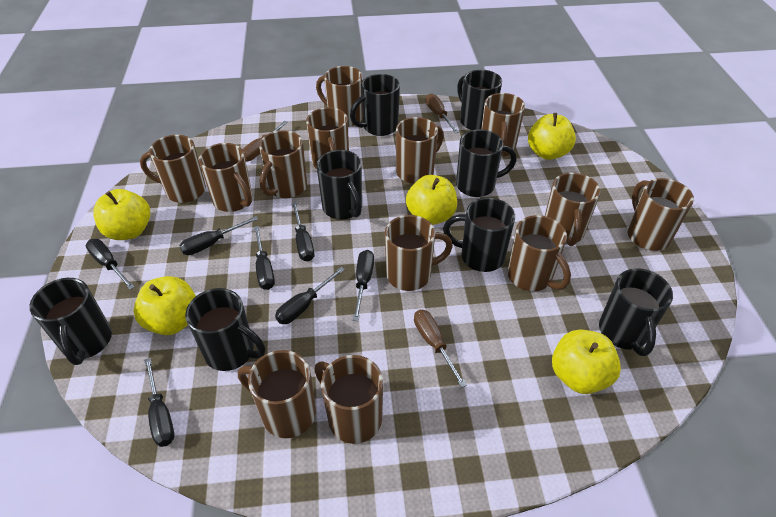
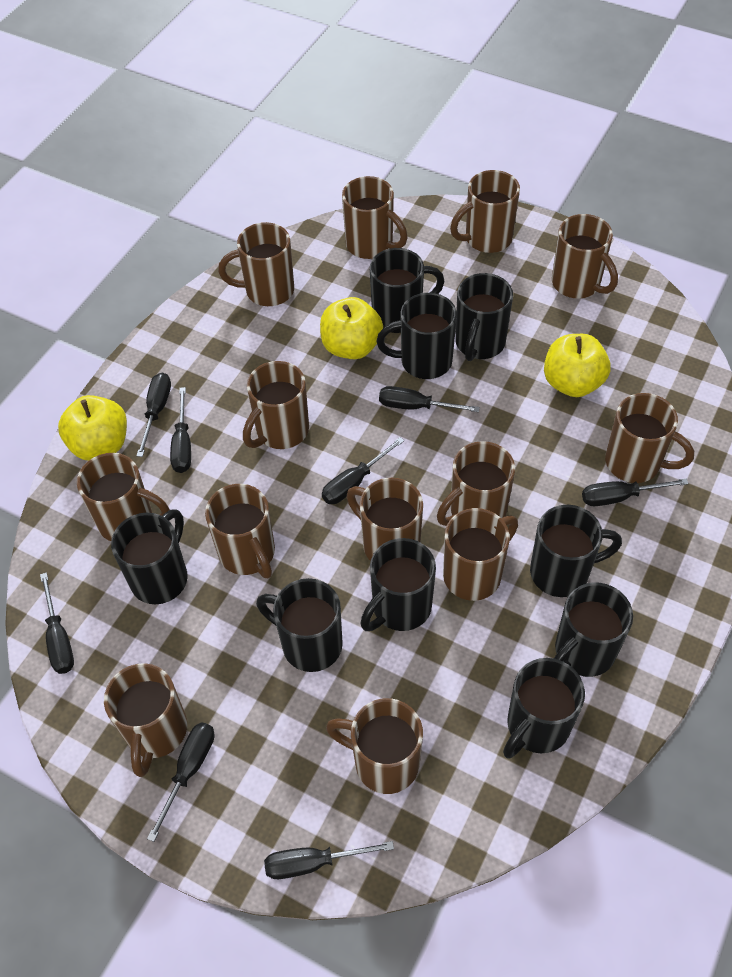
black mug: [29,278,112,365] [185,288,265,371] [316,150,362,219] [350,74,400,136] [443,197,515,272] [456,129,517,197] [457,70,502,130] [599,268,673,356] = 8 -> [111,510,188,604] [256,578,343,672] [360,538,436,631] [370,248,444,333] [376,293,457,379] [455,273,513,361] [503,658,585,758] [530,505,622,597] [554,583,633,677] = 9
black screwdriver: [86,239,135,290] [144,358,174,447] [180,216,258,255] [254,226,275,290] [275,267,345,324] [292,202,314,262] [353,250,374,321] = 7 -> [40,572,74,674] [136,372,171,457] [147,722,214,842] [170,387,191,473] [264,841,394,879] [322,437,404,504] [379,386,480,412] [582,478,689,506] = 8
brown screwdriver: [242,121,288,162] [414,310,467,388] [426,93,459,133] = 3 -> none = 0
yellow apple: [93,189,150,240] [134,276,196,335] [406,175,457,225] [528,113,576,160] [552,329,621,394] = 5 -> [58,395,127,460] [320,297,383,359] [544,334,611,397] = 3

